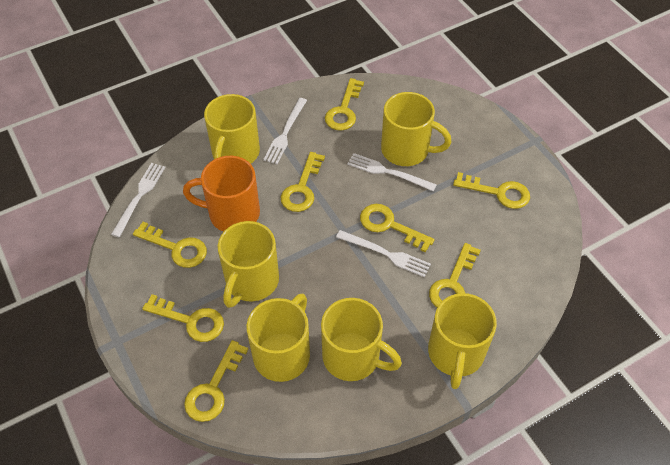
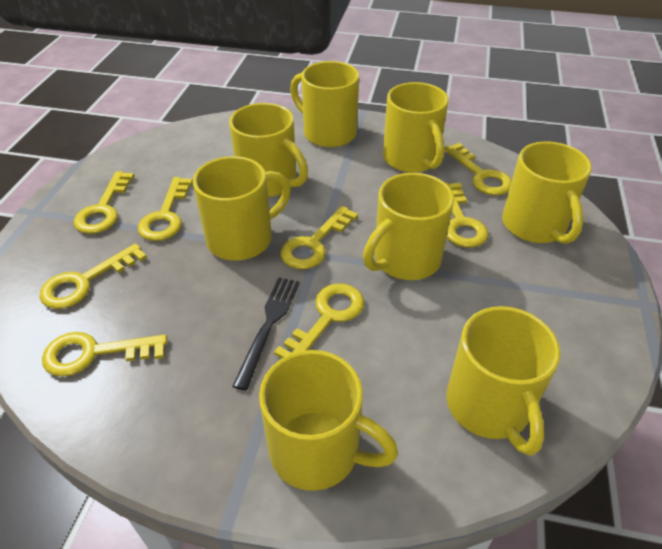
black fork: none = 0 -> [232,278,300,391] = 1
orange mug: [183,156,260,232] = 1 -> none = 0
white fork: [111,163,166,237] [263,98,307,164] [336,230,431,277] [347,153,437,192] = 4 -> none = 0
yellow mug: [204,94,260,164] [218,221,279,308] [246,293,310,382] [321,298,402,381] [381,92,451,166] [428,293,497,389] = 6 -> [193,156,291,261] [229,103,308,197] [259,350,398,491] [290,61,359,148] [363,173,454,280] [383,82,449,173] [446,306,560,456] [502,141,592,244] = 8

